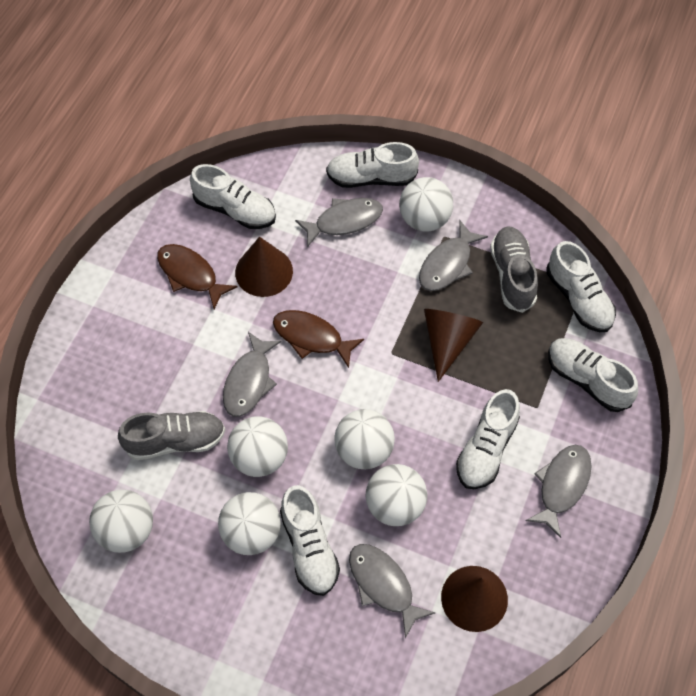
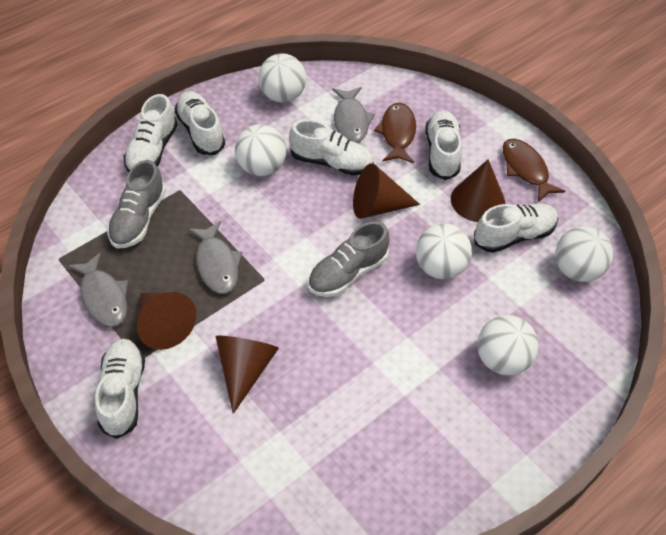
brown cone: [235,237,293,297] [424,309,483,382] [441,566,508,632] = 3 -> [137,292,196,350] [216,336,279,414] [353,163,420,219] [451,159,505,222] = 4
grey fish: [223,332,281,417] [295,198,383,247] [349,544,436,638] [419,221,488,291] [526,445,592,538] = 5 -> [68,252,128,327] [188,221,242,294] [332,87,375,143] = 3
white ball: [89,490,153,553] [218,492,281,555] [227,416,288,477] [334,409,395,469] [366,464,427,526] [399,177,453,232] = 6 -> [235,124,286,176] [258,53,306,103] [416,224,472,279] [477,315,539,375] [555,226,613,282] = 5

